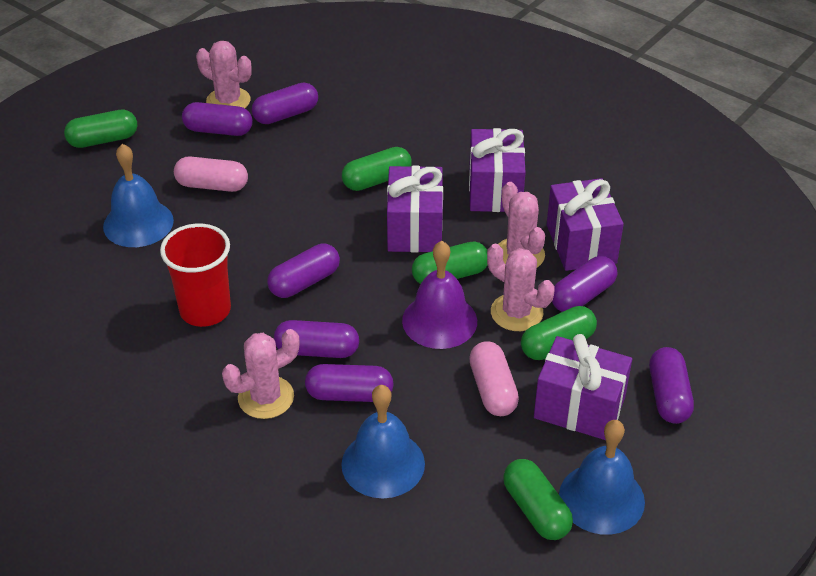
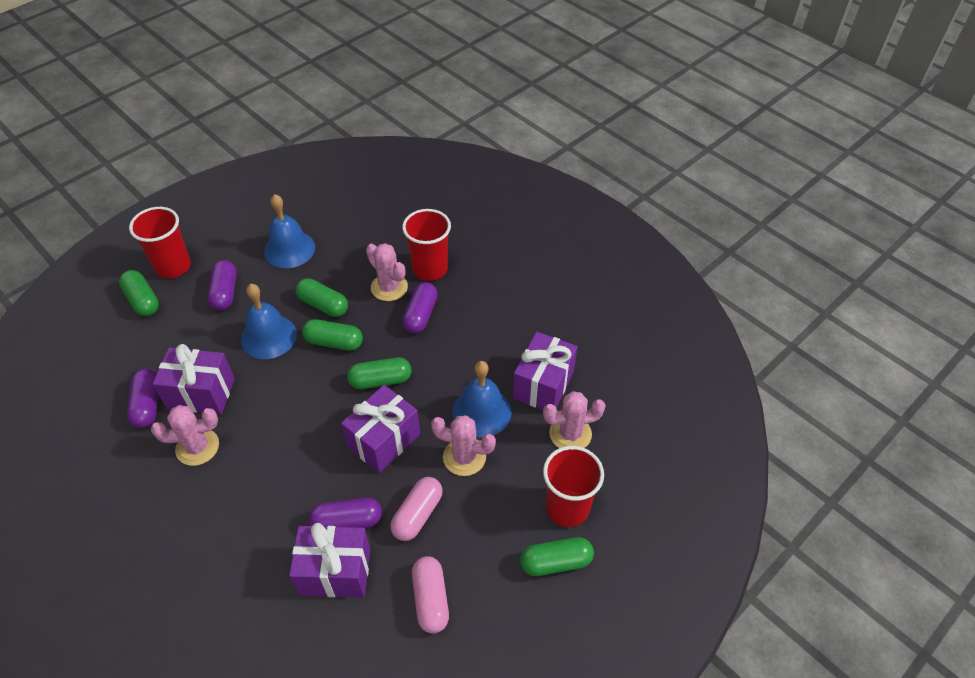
purple bell: [402,241,477,349] = 1 -> none = 0
purple capsule: [182,102,253,136] [252,83,318,124] [267,244,340,298] [274,320,359,358] [305,364,394,402] [552,256,617,312] [649,347,694,424] = 7 -> [127,369,158,428] [208,260,237,310] [309,498,382,528] [402,282,438,334] = 4
red cup: [160,224,231,327] = 1 -> [129,207,191,279] [402,209,451,281] [543,446,604,527] = 3

